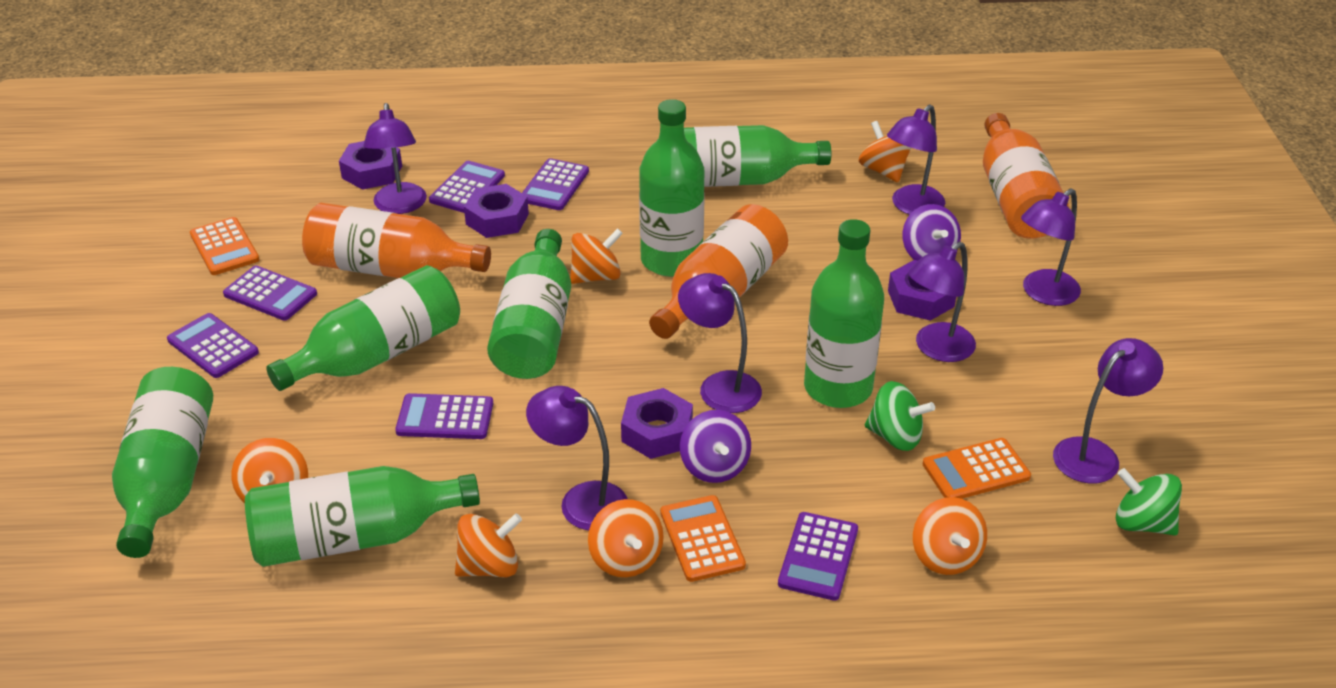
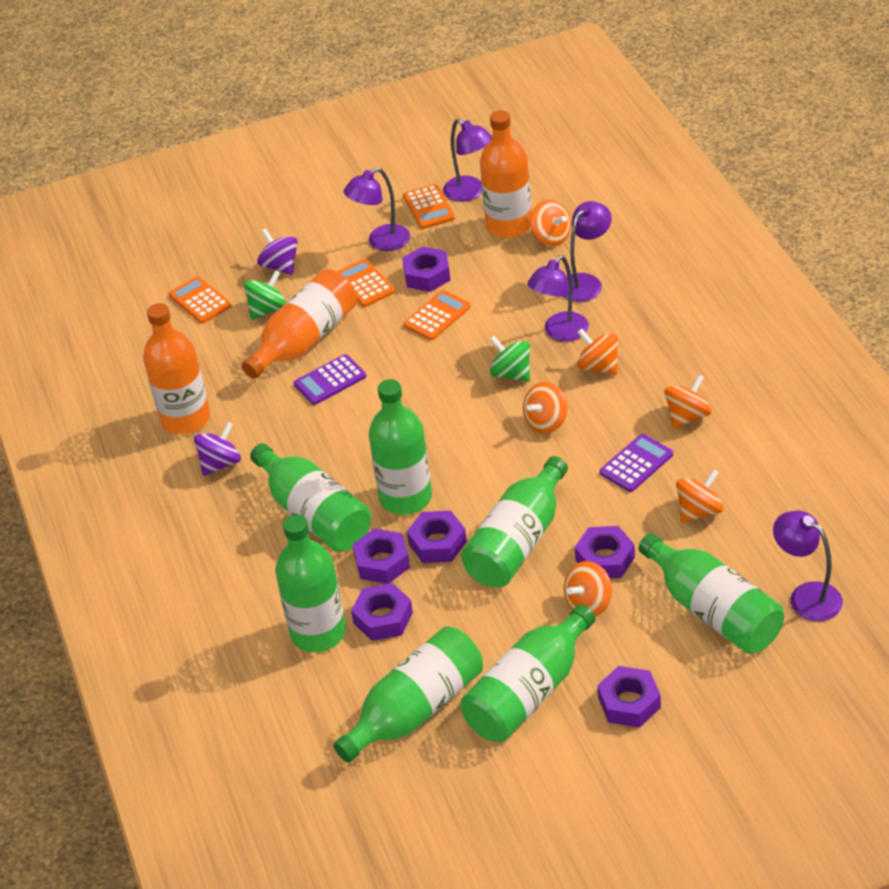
orange calculator: [190,217,260,275] [660,495,746,582] [923,438,1031,499] = 3 -> [169,276,232,324] [337,259,395,307] [403,184,455,229] [404,290,471,340] = 4
purple calculator: [167,313,259,378] [223,266,317,321] [395,393,493,439] [429,161,505,213] [522,158,589,210] [778,512,858,601] = 6 -> [294,354,366,405] [600,434,673,492] = 2
purple lamp: [363,103,427,214] [526,386,628,530] [678,273,762,413] [887,105,945,215] [908,242,976,362] [1021,188,1081,306] [1053,338,1163,483] = 7 -> [344,167,410,251] [443,118,492,202] [528,255,589,342] [563,201,612,302] [773,510,843,621] = 5
purple nut: [339,141,402,190] [464,184,529,238] [621,388,693,459] [888,260,956,321] = 4 -> [351,583,413,641] [352,528,410,584] [402,247,450,292] [407,510,467,563] [575,526,635,579] [598,666,661,727] = 6

